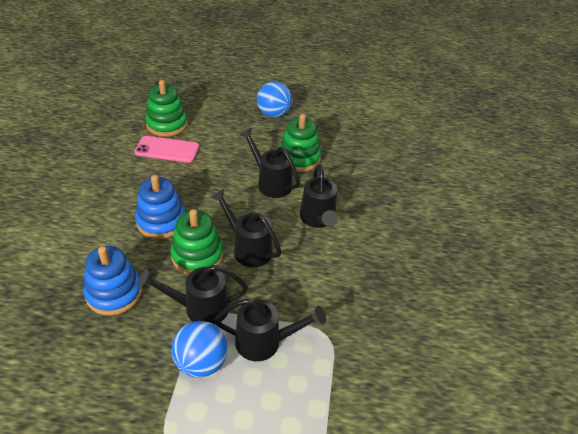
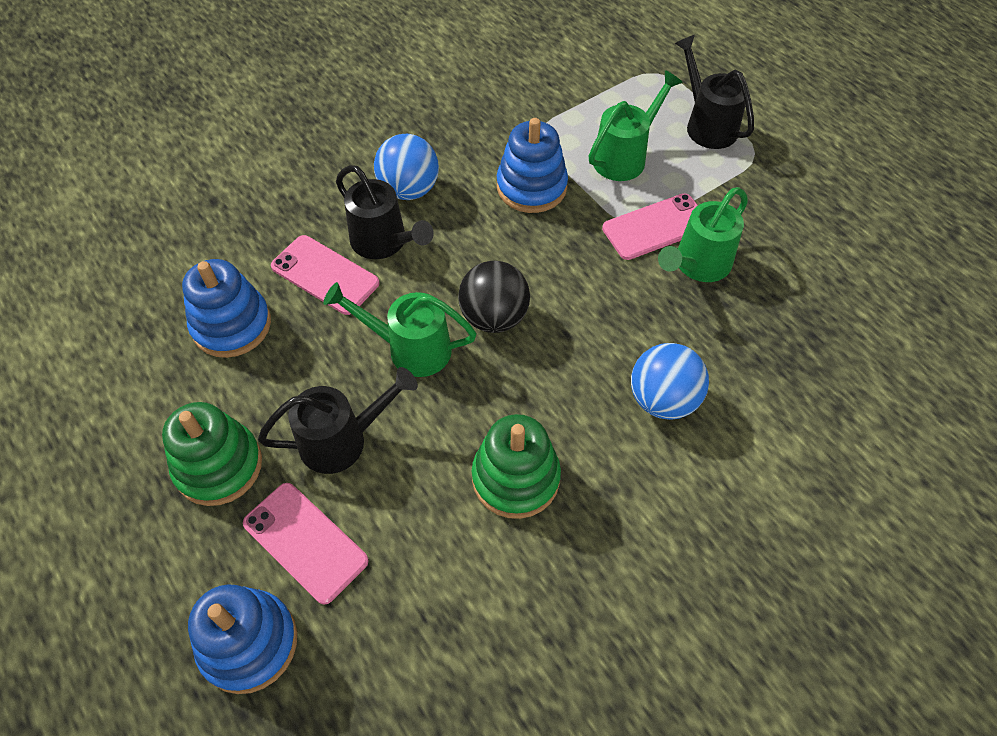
black ball: none = 0 -> [458,261,530,333] = 1
black watering can: [139,265,248,325] [211,189,282,267] [214,299,326,361] [239,128,300,198] [300,164,338,228] = 5 -> [258,367,418,474] [336,165,434,259] [675,35,754,149] = 3
blue stacking toy: [83,246,142,315] [135,175,185,239] = 2 -> [182,259,271,358] [188,584,297,694] [497,118,568,213] = 3
green stacking toy: [145,80,188,137] [170,209,223,275] [279,114,321,172] = 3 -> [162,402,262,506] [472,414,561,519] = 2
green watering can: none = 0 -> [323,282,477,377] [589,70,683,181] [658,187,748,282] = 3
pink phone: [134,136,199,163] = 1 -> [243,483,368,605] [271,235,380,315] [602,193,698,260] = 3

